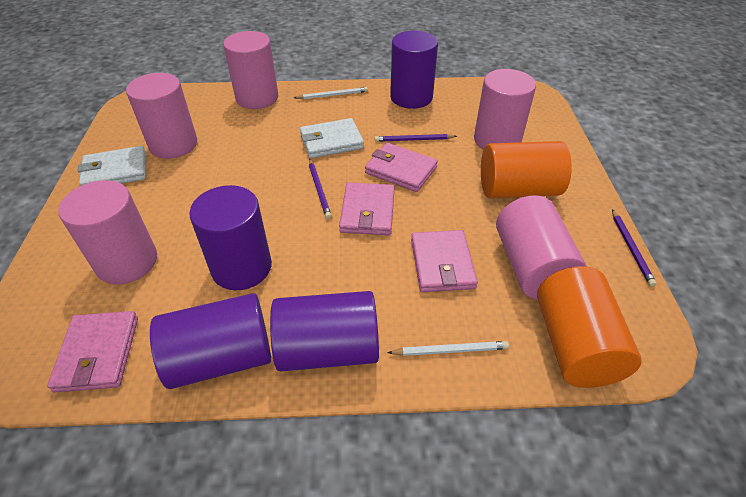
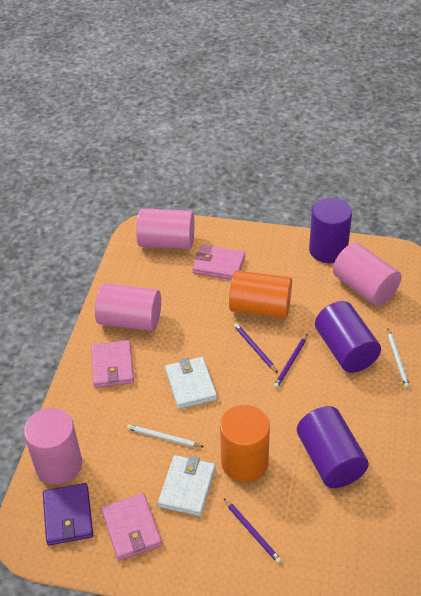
pink cylinder: [58,180,157,285] [126,73,197,159] [223,31,278,109] [474,69,536,150] [496,195,587,299] = 5 -> [24,408,82,485] [95,283,161,331] [136,208,195,249] [333,243,401,306] = 4
pink wallet: [47,311,138,392] [339,183,395,235] [365,143,438,192] [411,230,478,292] = 4 -> [91,340,134,388] [101,493,162,561] [192,245,245,280] = 3
purple cylinder: [150,293,271,389] [189,185,272,290] [270,291,379,372] [390,31,438,109] = 4 -> [297,406,369,488] [309,198,352,263] [315,301,381,373] = 3
purple wallet: none = 0 -> [43,483,93,546] = 1

